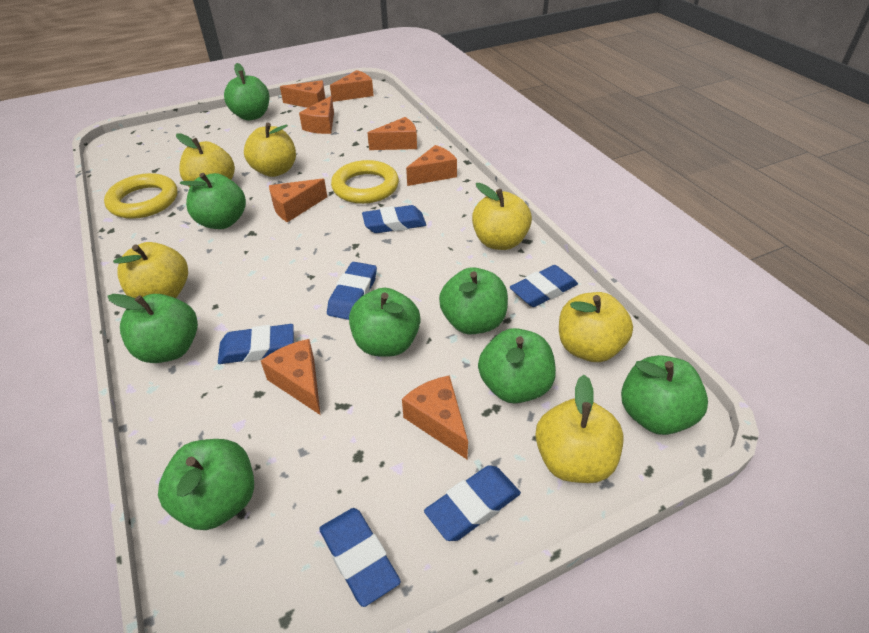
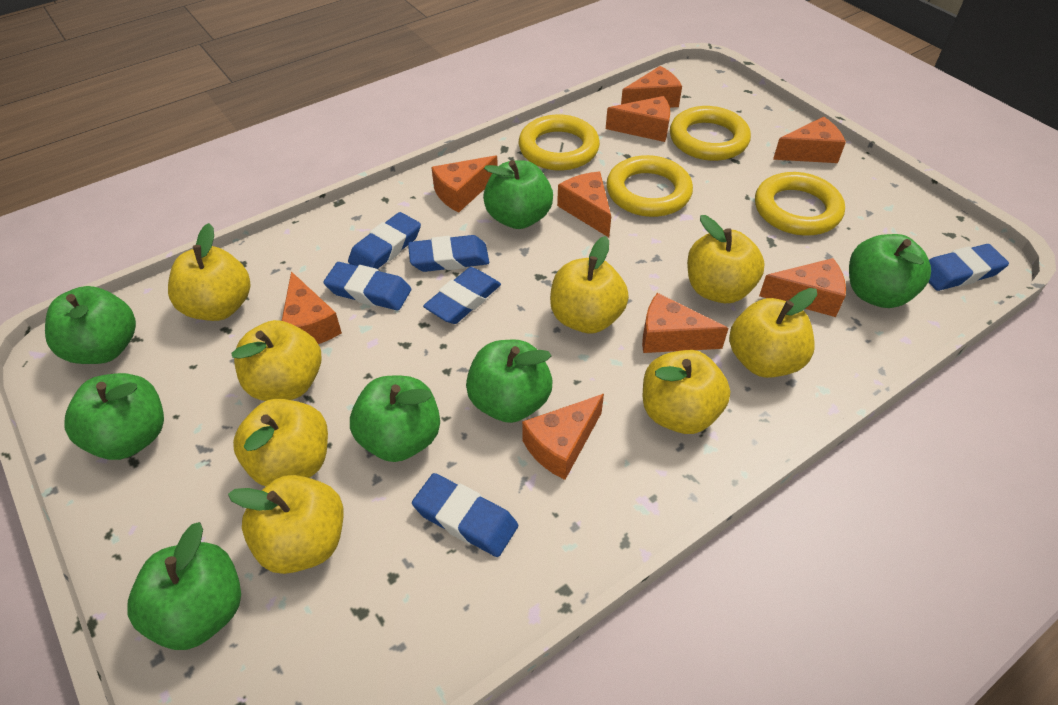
green apple: [107,294,198,363] [158,439,254,530] [180,173,246,229] [224,63,269,120] [349,288,420,357] [439,267,508,334] [478,328,556,403] [621,355,708,435] = 8 -> [45,286,136,364] [64,373,164,460] [128,522,241,650] [350,376,440,462] [466,340,553,423] [483,160,553,229] [849,234,931,308] = 7
orange cheese: [261,339,321,415] [269,178,327,222] [280,80,326,108] [299,96,334,134] [330,70,374,102] [367,117,417,150] [402,375,468,459] [406,145,457,186] = 8 -> [282,271,342,344] [431,155,498,213] [522,394,604,480] [557,172,611,237] [606,96,670,142] [621,66,682,108] [642,293,729,353] [759,258,846,317] [773,117,846,163] = 9
yellow apple: [113,242,188,298] [176,133,235,187] [244,123,296,177] [472,183,532,250] [535,375,624,483] [559,292,633,362] = 6 -> [168,223,250,321] [228,475,343,574] [232,320,322,401] [233,399,328,487] [550,236,629,333] [643,350,730,434] [687,215,765,303] [729,288,817,378] = 8
yellow ring: [104,173,177,219] [331,160,399,204] = 2 -> [519,114,600,171] [606,155,693,217] [670,106,751,161] [755,172,845,236] = 4

